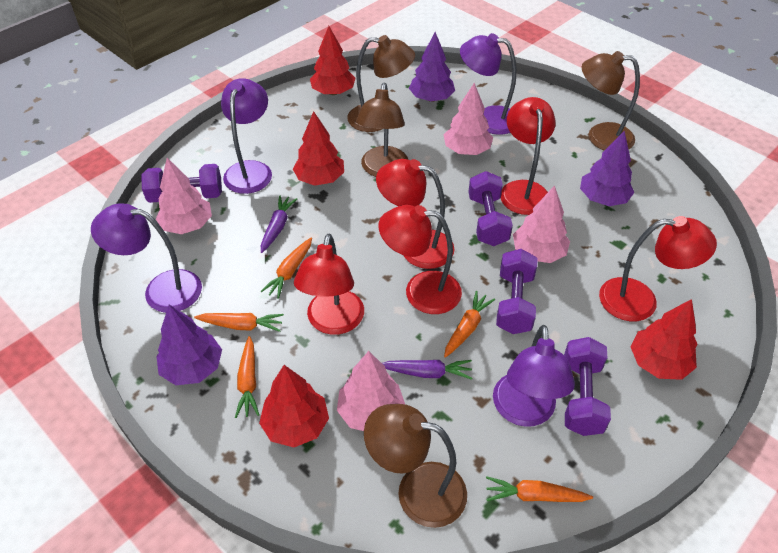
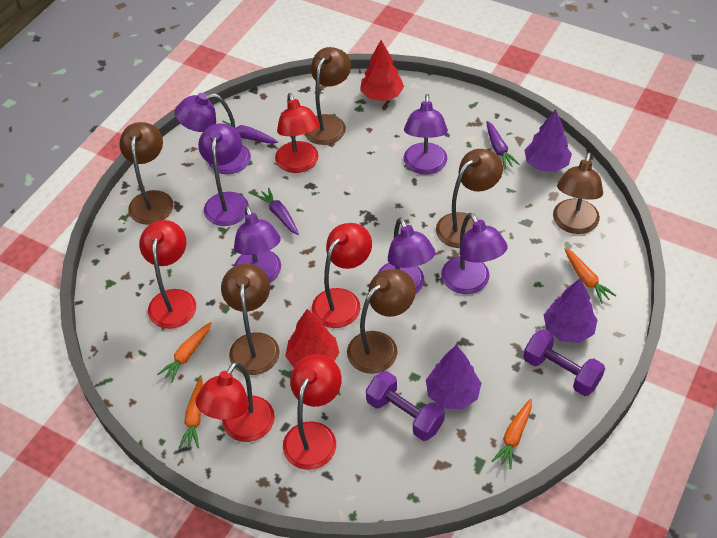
brown lamp: [347,35,415,132] [356,83,408,177] [364,404,467,528] [582,51,640,150] = 4 -> [119,122,173,225] [221,264,280,375] [304,47,351,145] [347,269,416,374] [436,149,503,248] [553,152,603,234] = 6
orange carrot: [194,313,284,332] [235,336,259,418] [260,238,312,299] [444,291,495,358] [486,476,593,502] = 5 -> [157,322,211,383] [179,377,204,448] [492,399,532,469] [565,248,616,304] = 4
pink tree: [156,158,212,234] [337,351,405,431] [444,83,493,155] [513,185,570,263] = 4 -> none = 0
purple carrot: [261,195,297,253] [382,360,472,380] = 2 -> [222,121,278,144] [255,188,299,235] [486,121,519,169] = 3
purple dumbbell: [141,164,222,203] [468,171,513,246] [496,249,537,334] [564,337,611,436] = 4 -> [366,371,445,441] [523,329,605,396] = 2
purple lamp: [91,203,202,313] [221,78,272,194] [460,33,516,135] [493,325,575,427] = 4 -> [175,93,251,174] [198,123,249,226] [234,206,281,282] [377,218,435,294] [404,94,448,175] [441,213,507,294] = 6
red tree: [259,365,329,447] [293,111,344,186] [310,26,356,95] [630,299,697,380] = 4 -> [285,309,339,367] [360,40,404,101] = 2

